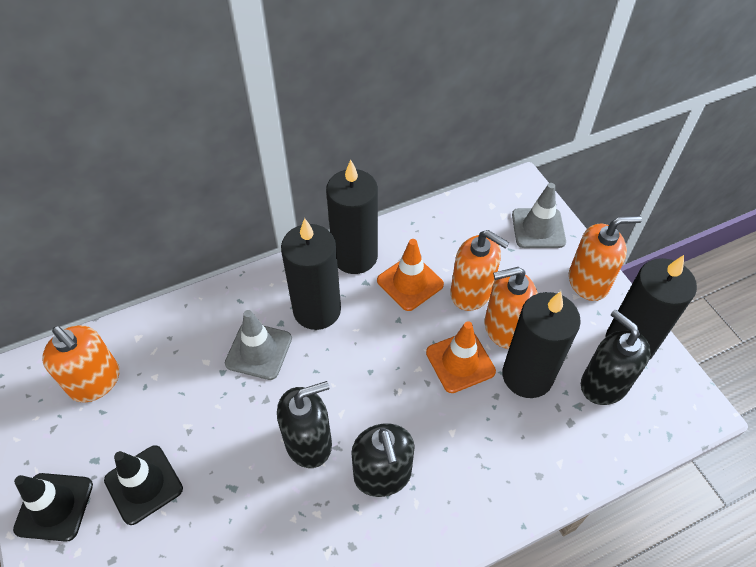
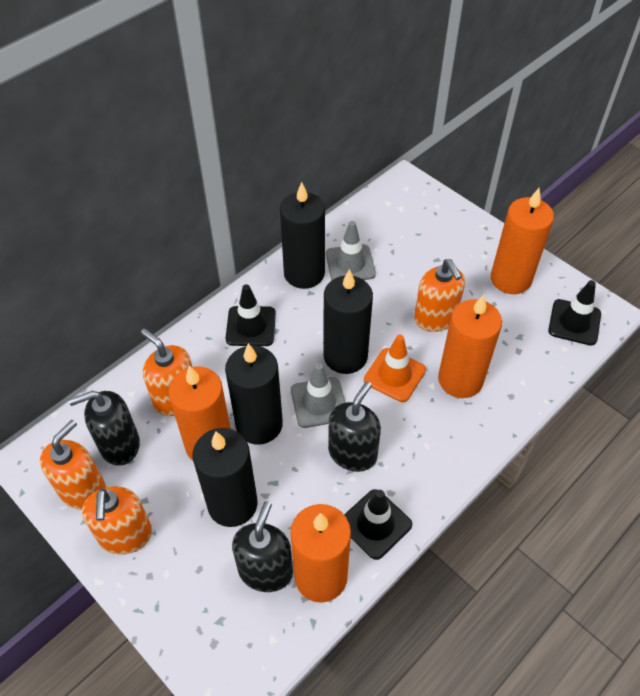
black traffic cone: [13,473,93,542] [104,445,183,525] = 2 -> [226,284,276,346] [344,489,412,560] [548,280,601,346] = 3
orange candle: none = 0 -> [168,365,231,461] [291,504,351,603] [438,294,502,398] [491,188,554,294] = 4
orange traffic cone: [377,239,444,311] [426,321,496,393] = 2 -> [364,335,426,402] = 1

